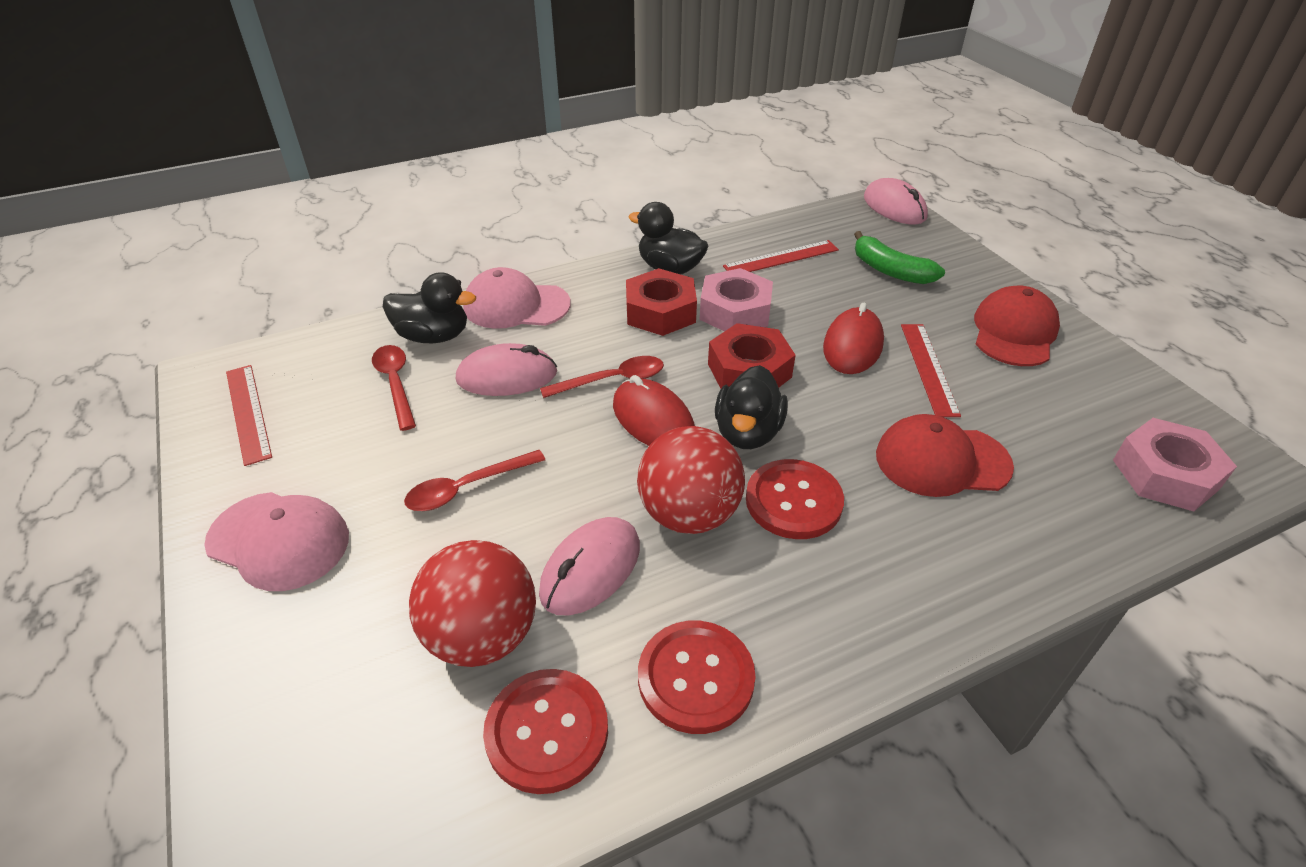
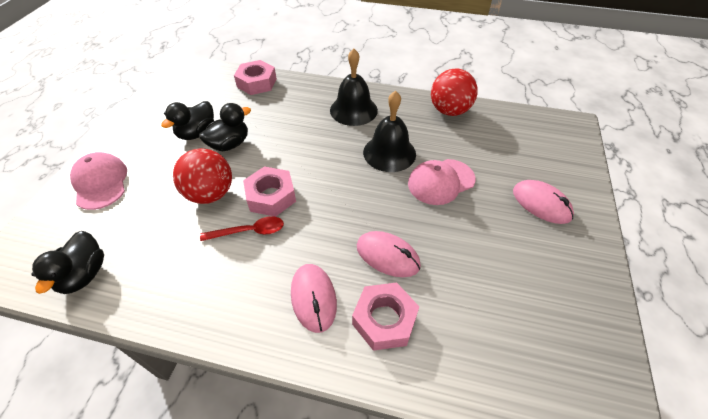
black bell: none = 0 -> [330,48,378,126] [363,91,416,172] = 2
green banana: [854,231,945,284] = 1 -> none = 0
pink nut: [700,268,773,332] [1113,418,1237,512] = 2 -> [234,60,277,95] [243,166,296,217] [352,282,419,351] = 3
red button: [483,669,608,794] [638,621,756,734] [746,459,844,539] = 3 -> none = 0
red cap: [876,414,1014,497] [974,286,1060,366] = 2 -> none = 0
red mouse: [613,375,695,446] [823,303,884,374] = 2 -> none = 0
red nut: [626,268,697,336] [708,323,796,388] = 2 -> none = 0
red ruler: [226,365,272,466] [723,240,839,272] [901,324,961,417] = 3 -> none = 0
red spoon: [372,345,416,431] [404,450,545,511] [540,356,664,398] = 3 -> [200,216,284,241] = 1

